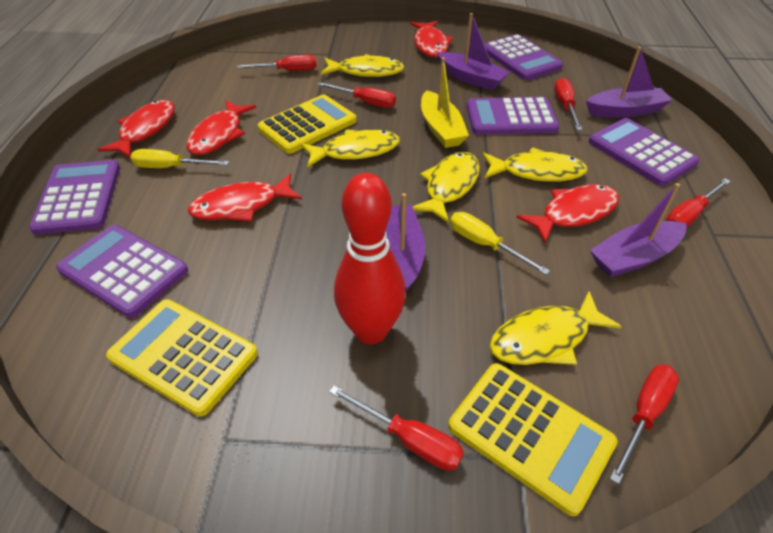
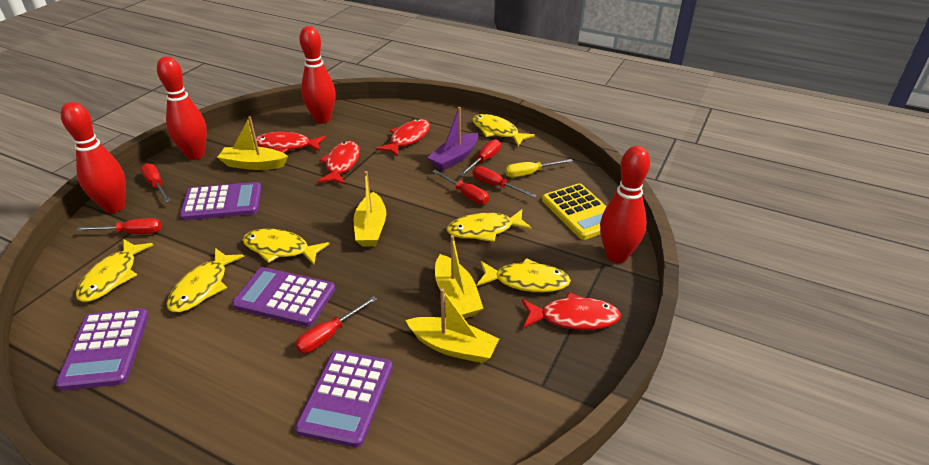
purple boat: [386,193,425,291] [437,13,510,90] [586,46,672,118] [590,183,686,277] = 4 -> [427,107,478,171] = 1
purple calculator: [29,160,120,235] [56,225,188,318] [466,97,560,135] [484,34,563,80] [588,118,699,186] = 5 -> [56,308,149,391] [180,182,261,221] [232,267,335,327] [295,350,393,448] = 4
red bowling pin: [334,173,406,344] = 1 -> [61,102,126,213] [157,56,207,160] [299,26,336,124] [600,146,650,263] = 4
red fish: [97,100,175,158] [186,100,256,155] [188,173,302,221] [410,21,453,57] [517,184,619,243] = 5 -> [256,132,326,153] [317,141,360,184] [376,119,430,157] [522,292,621,330] = 4
yellow boat: [421,57,469,148] = 1 -> [217,116,288,170] [354,171,386,247] [406,288,499,363] [435,235,484,319] = 4
yellow calculator: [106,299,258,417] [257,95,357,154] [448,363,618,516] = 3 -> [542,183,607,240] = 1
yellow fish: [301,129,400,167] [321,54,404,77] [413,152,480,223] [483,148,588,182] [490,291,622,365] = 5 -> [76,239,153,302] [167,248,244,312] [243,229,329,265] [447,209,532,242] [473,114,535,146] [477,258,571,292] = 6
yellow screwdriver: [131,149,229,168] [450,212,550,275] = 2 -> [505,159,573,178] = 1

